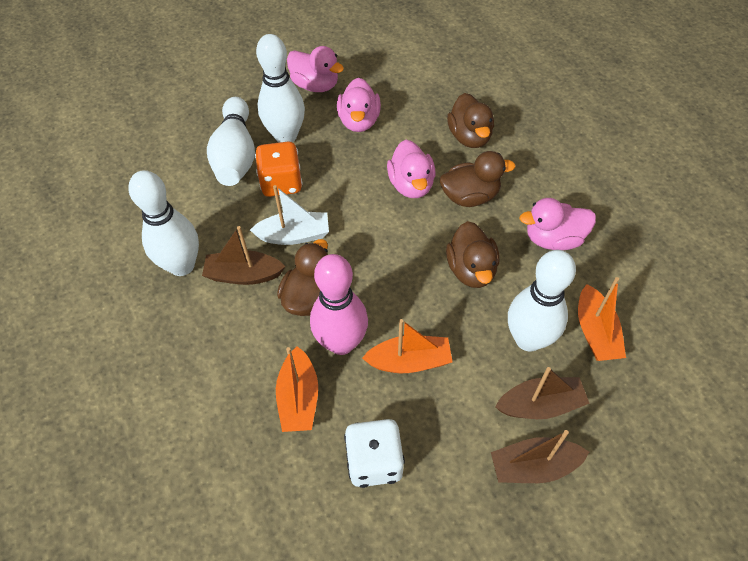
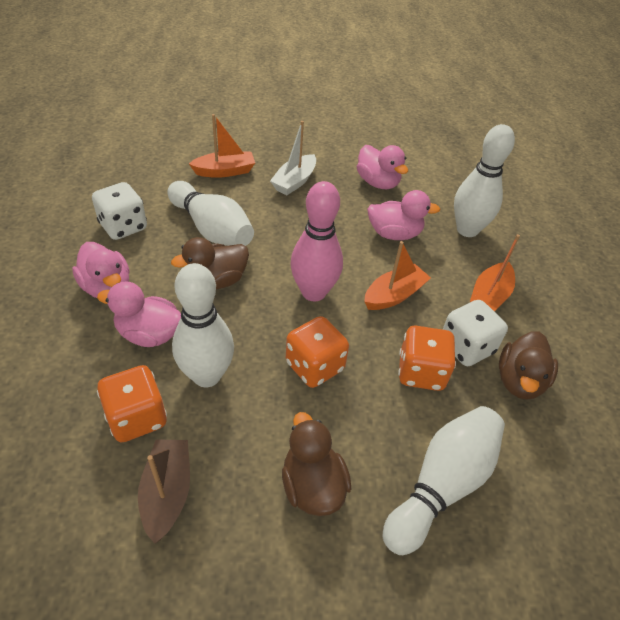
brown boat: [202,226,285,285] [491,430,589,483] [495,367,590,419] = 3 -> [138,439,190,544] = 1
brown duck: [277,239,328,316] [440,151,515,207] [446,221,499,288] [447,93,494,148] = 4 -> [171,237,249,290] [282,412,351,516] [499,331,558,400] = 3
orange dice: [255,141,302,197] = 1 -> [97,365,167,442] [286,316,349,388] [398,326,456,391] = 3
white dice: [344,419,405,488] = 1 -> [92,182,147,240] [443,300,508,366] = 2

